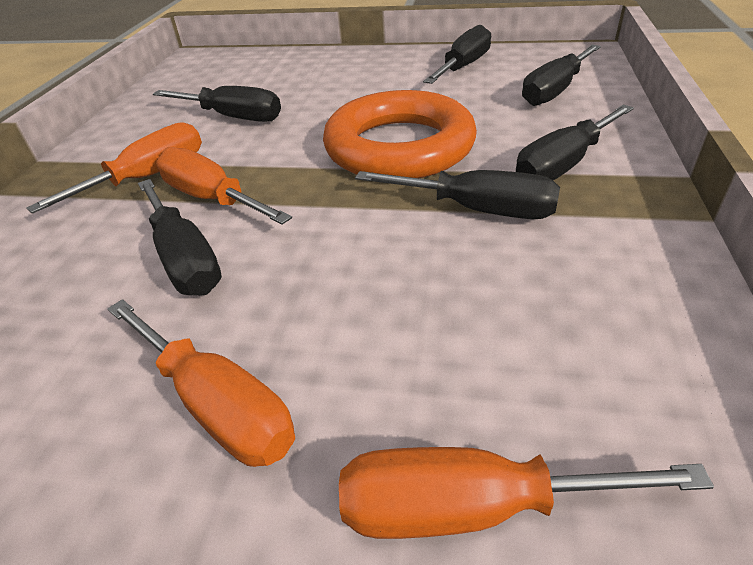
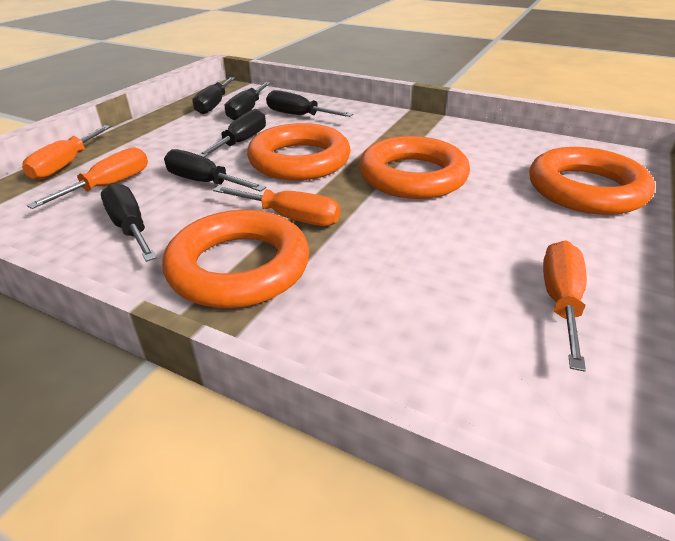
orange ring: [323,90,477,178] = 1 -> [162,210,309,308] [247,123,351,181] [359,136,470,199] [529,147,655,215] = 4

